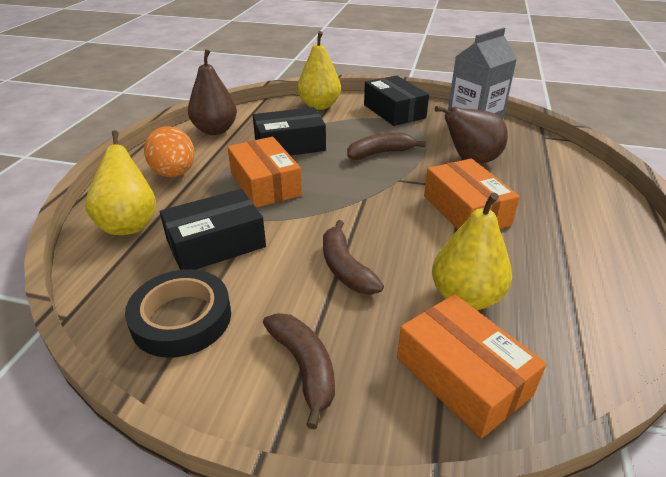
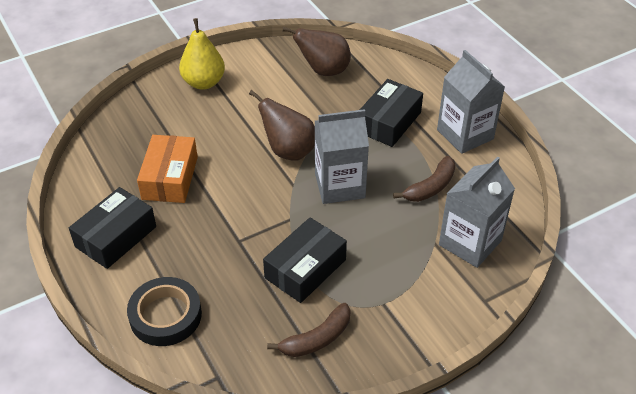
brown banana: [263,313,335,430] [323,220,384,295] [347,133,426,160] = 3 -> [267,303,351,357] [393,156,456,202] = 2
grey carton: [448,27,517,119] = 1 -> [315,109,369,204] [437,50,505,154] [439,157,515,268] = 3
orange box: [228,137,302,208] [397,294,547,438] [424,159,520,230] = 3 -> [137,135,198,203] = 1
orange egg: [144,127,195,177] = 1 -> none = 0
yellow pear: [85,130,156,235] [297,31,341,110] [432,193,512,310] = 3 -> [179,18,225,90] = 1

